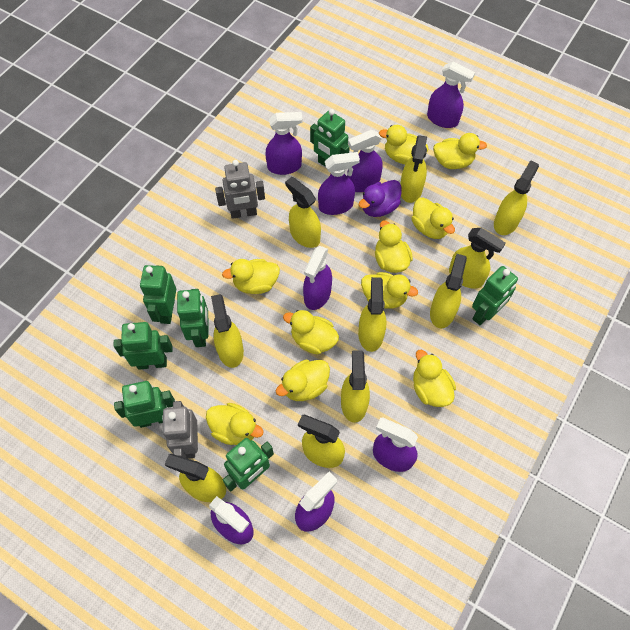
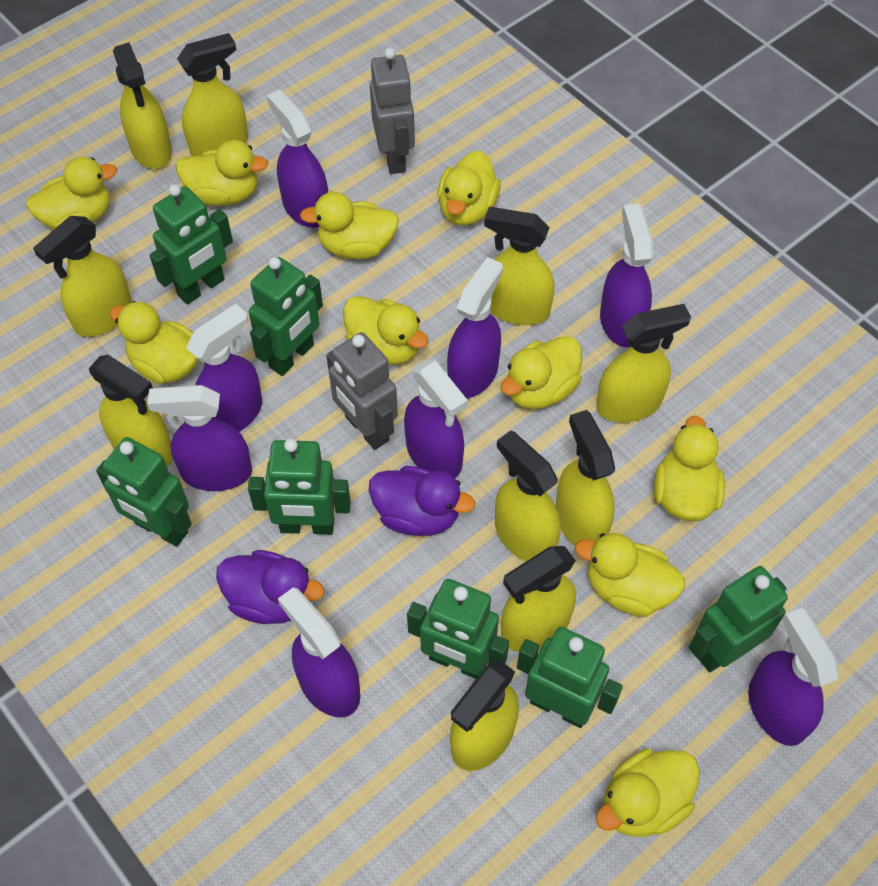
purple duck: [358,180,402,217] = 1 -> [216,550,324,624] [369,466,475,536] = 2

